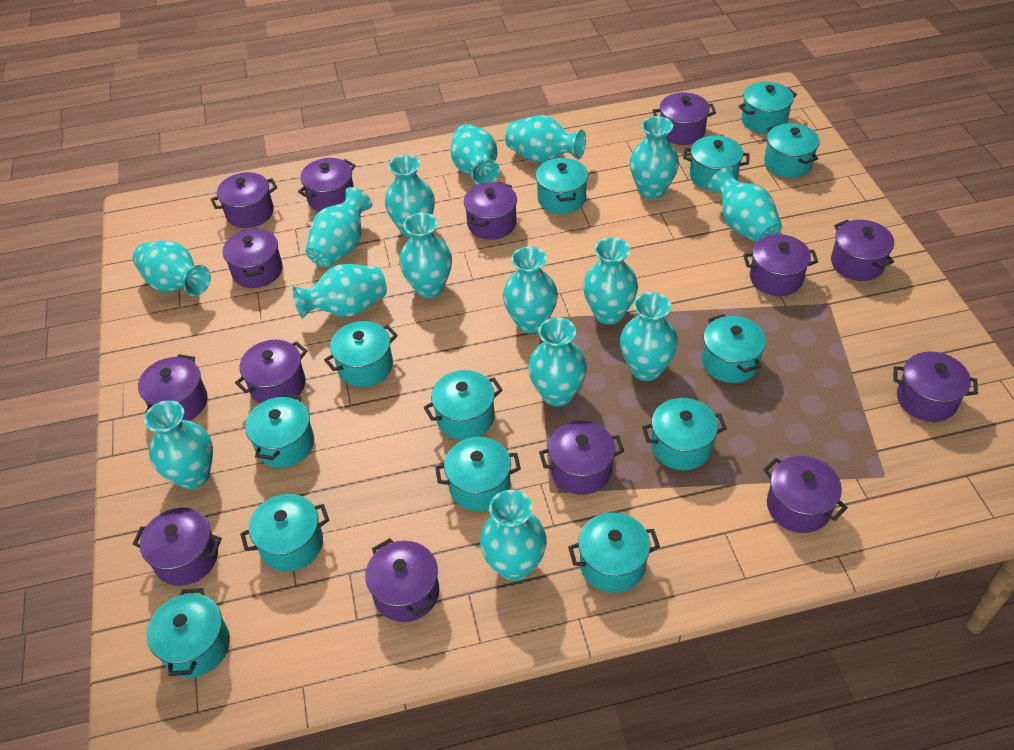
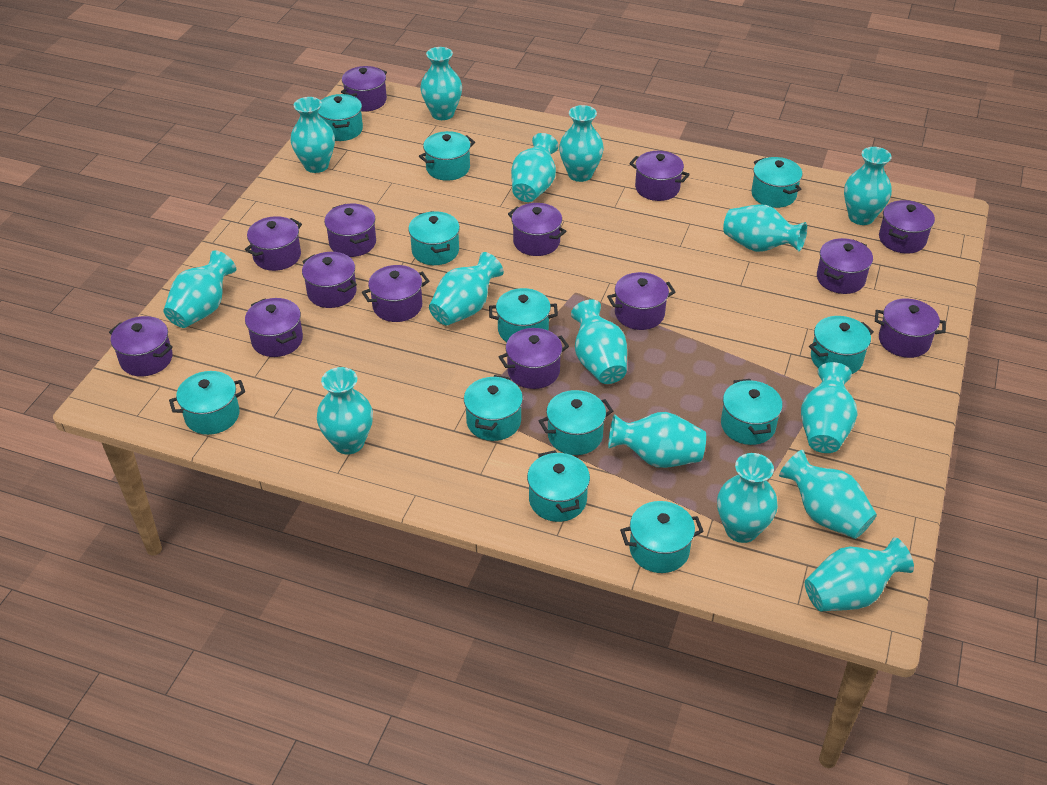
turquoise pot: [147,588,230,678] [240,494,329,572] [245,394,314,468] [324,321,398,387] [424,370,503,440] [435,437,521,511] [535,157,588,214] [568,512,660,593] [642,398,727,470] [683,136,750,190] [702,314,766,383] [738,82,797,134] [764,123,820,178] = 13 -> [169,371,245,435] [318,94,363,141] [408,211,460,265] [419,131,475,181] [464,375,523,441] [489,288,558,342] [527,450,590,522] [539,390,613,455] [620,501,704,573] [721,379,783,445] [751,157,802,208] [809,316,874,374] = 12

